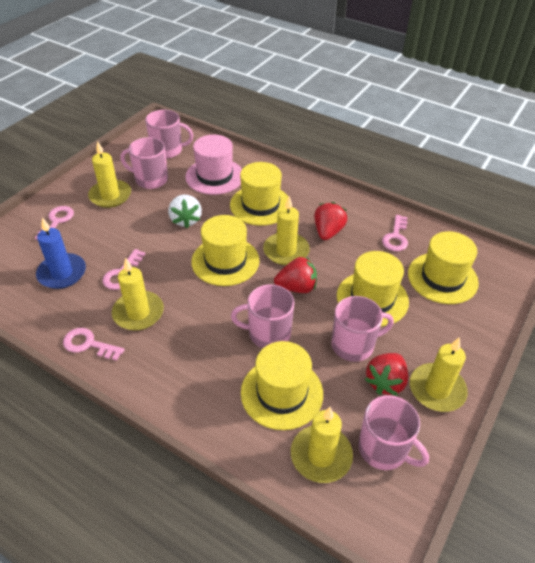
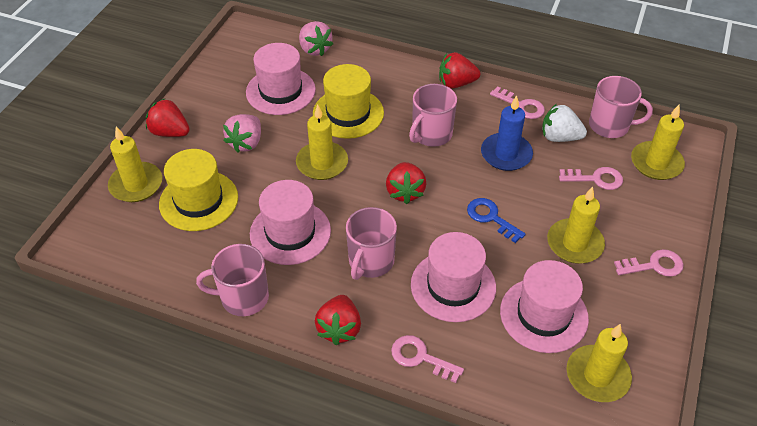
blue key: none = 0 -> [467,198,526,243] = 1
pink hat: [186,135,242,195] = 1 -> [246,43,316,115] [250,180,331,265] [411,232,496,322] [500,260,589,353] = 4
pink mug: [120,137,168,189] [145,110,193,159] [231,284,295,348] [332,296,394,362] [358,395,429,470] = 5 -> [196,244,269,316] [346,207,397,280] [409,84,457,147] [589,76,653,138] = 4
pink strawberry: none = 0 -> [223,114,261,153] [299,21,333,56] = 2
red strawberry: [274,257,317,293] [314,202,347,240] [365,353,409,396] = 3 -> [146,99,190,137] [315,295,361,345] [386,162,427,204] [439,52,480,89] = 4
yellow hat: [191,215,260,286] [230,162,288,226] [241,341,323,430] [337,251,409,327] [408,231,479,304] = 5 -> [159,149,238,231] [313,64,384,139] = 2

